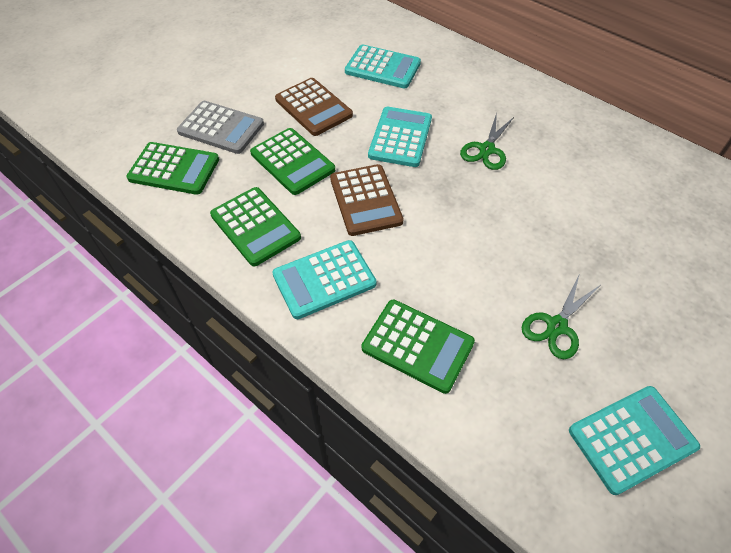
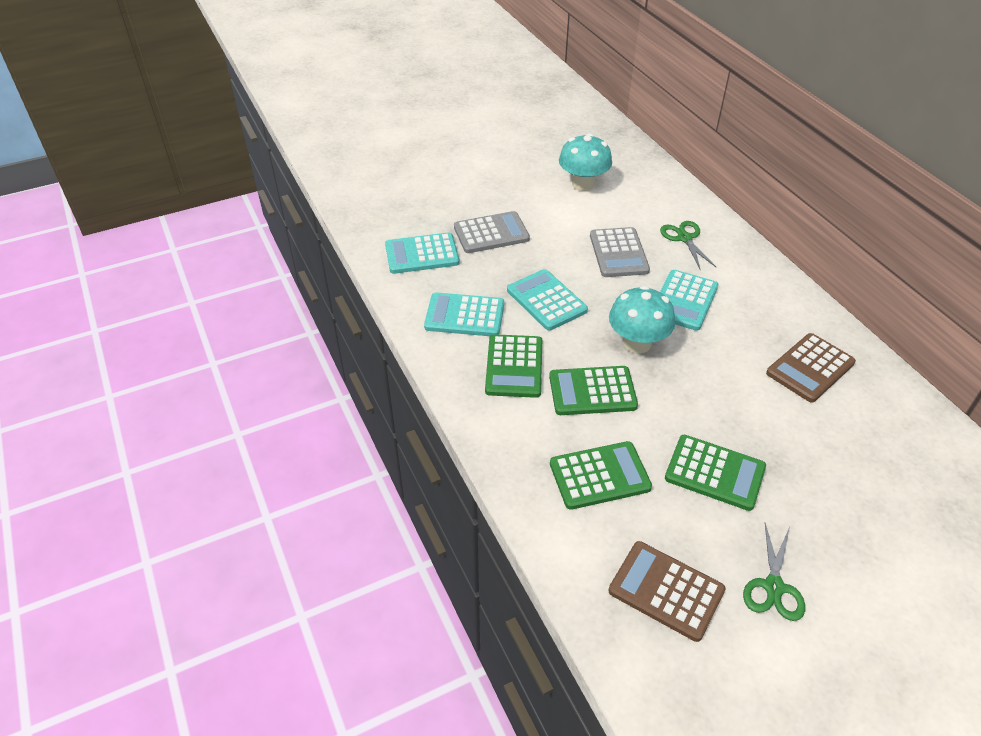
grey calculator: [177,101,264,154] = 1 -> [454,211,530,253] [590,227,650,277] = 2
turquoise mushroom: none = 0 -> [559,134,612,191] [609,286,675,353] = 2

